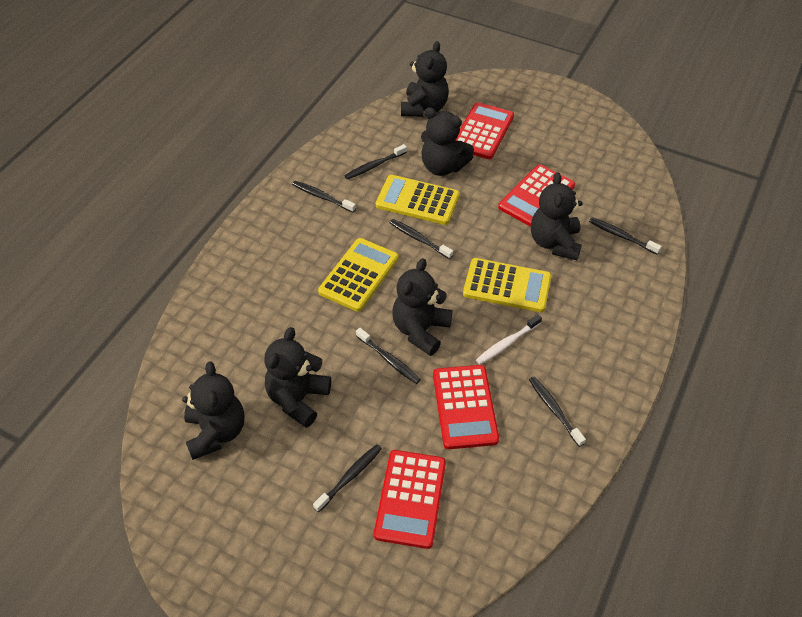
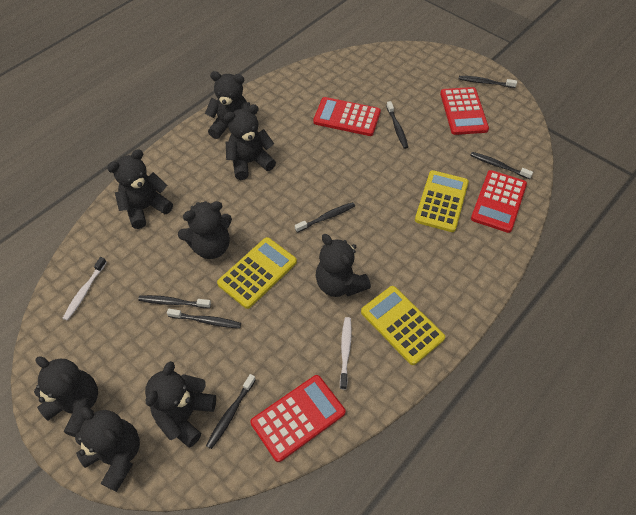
black teddy bear: [182,361,244,460] [265,327,331,428] [392,258,453,356] [401,41,449,117] [421,107,474,176] [531,172,582,260] = 6 -> [34,356,98,437] [75,407,140,492] [107,149,173,229] [145,361,216,447] [178,201,232,259] [205,71,250,139] [224,104,276,180] [316,234,371,297] = 8
white toothbrush: [476,314,542,364] = 1 -> [62,257,107,321] [340,317,352,389] = 2

